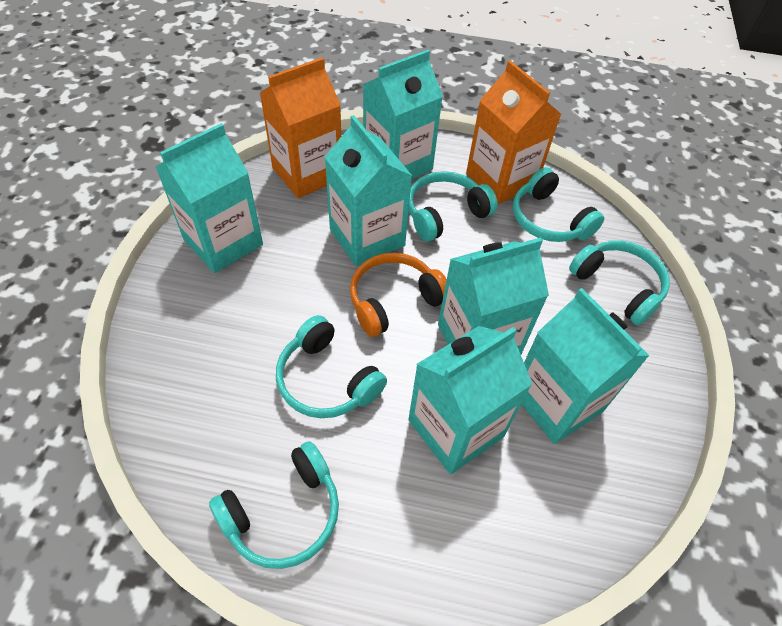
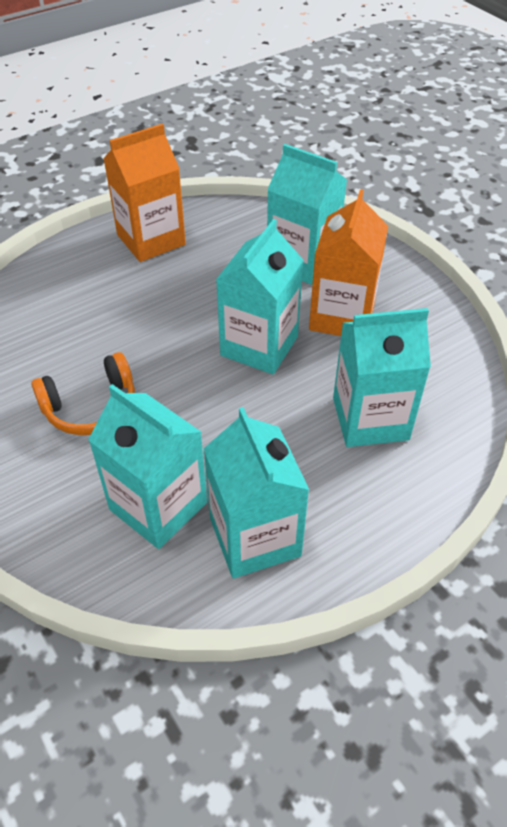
turquoise carton: [156,123,263,273] [325,115,412,267] [363,50,443,179] [408,326,532,475] [438,237,549,354] [521,288,650,444] = 6 -> [88,384,207,549] [204,407,309,579] [216,219,303,374] [267,144,347,285] [333,308,431,447] = 5
turquoise headphones: [209,441,339,569] [276,315,387,418] [409,171,498,242] [513,167,604,242] [569,240,670,325] = 5 -> none = 0

